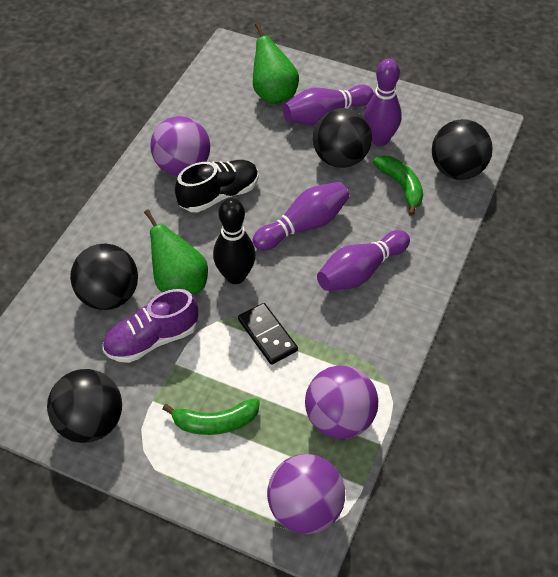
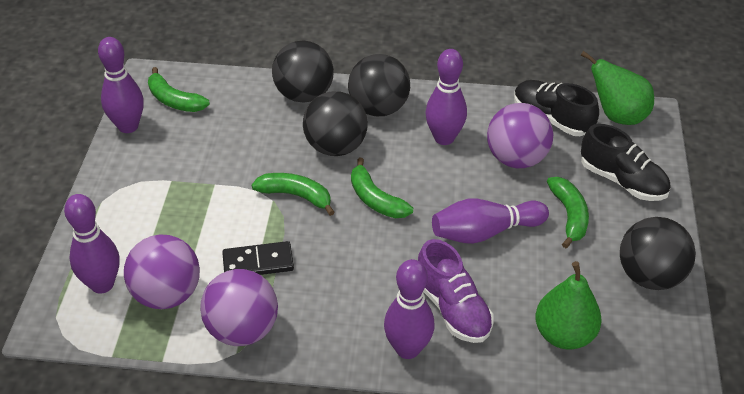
black bowling pin: [213,198,256,284] = 1 -> none = 0
black shoe: [175,160,259,213] = 1 -> [514,80,599,136] [581,124,670,201] = 2
green banana: [163,398,260,435] [373,156,423,216] = 2 -> [148,67,210,112] [252,173,335,216] [351,158,413,218] [547,177,589,248] = 4
purple bowling pin: [253,182,349,251] [283,85,374,125] [317,230,410,291] [364,59,402,146] = 4 -> [64,194,120,294] [98,37,144,133] [384,259,435,359] [425,49,467,145] [432,198,549,244] = 5

